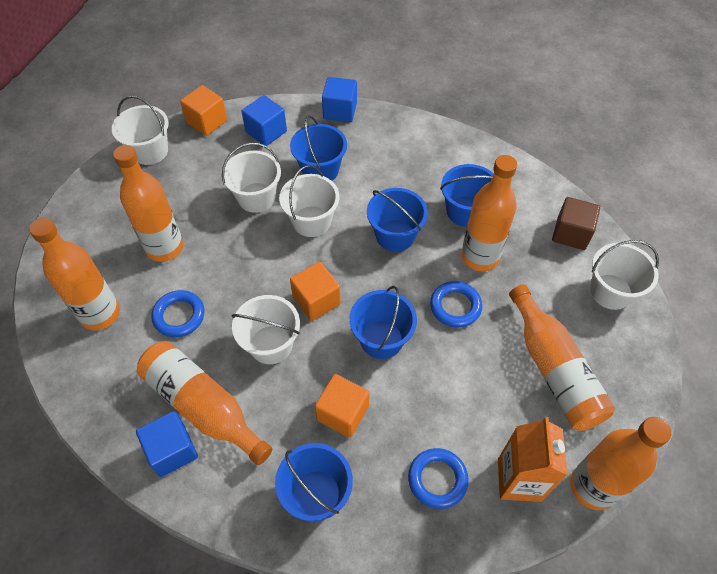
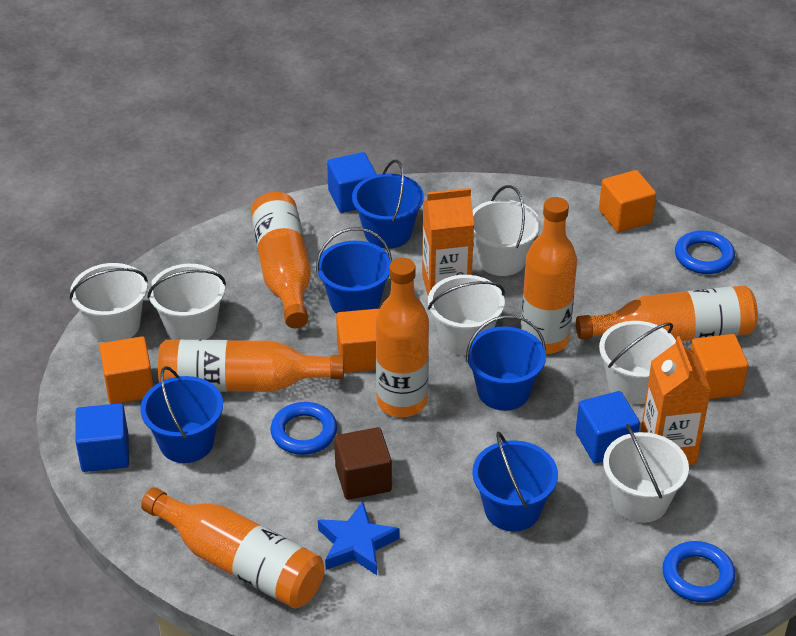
blue star: none = 0 -> [318,502,400,575] = 1
orange carton: [498,417,568,502] = 1 -> [422,188,474,295] [641,336,711,465] = 2
orange cube: [180,85,227,136] [290,262,341,321] [315,374,369,438] = 3 -> [100,336,154,404] [336,309,380,373] [599,170,656,232] [690,334,748,399] = 4
white bucket: [112,96,169,165] [222,142,281,213] [232,295,300,364] [279,165,340,237] [590,240,659,310] = 5 -> [70,263,148,342] [147,264,226,340] [428,275,505,356] [473,185,541,276] [599,321,676,404] [603,424,689,523] = 6

